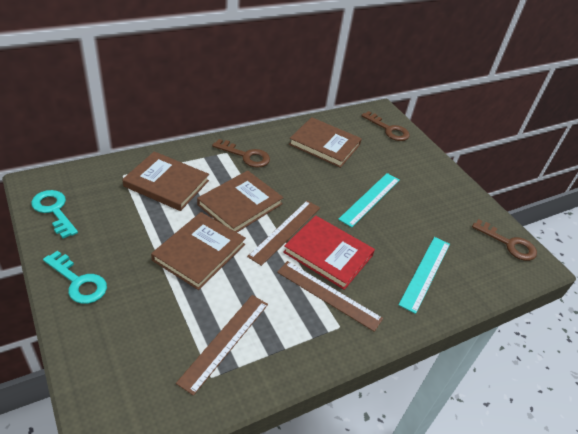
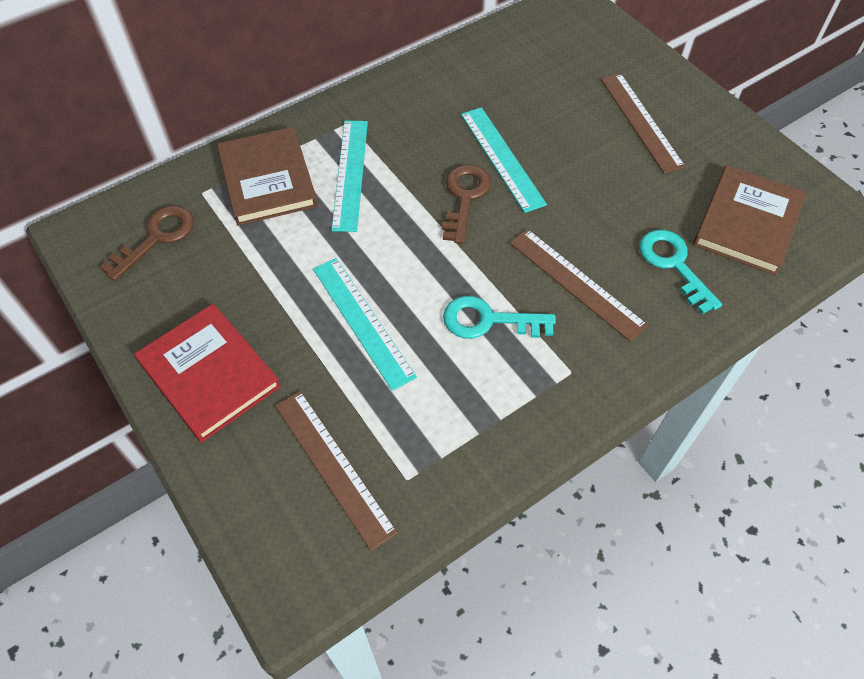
brown book: [122,151,209,211] [151,212,246,290] [197,171,284,232] [289,117,362,168] = 4 -> [217,127,318,226] [693,165,807,275] = 2
brown key: [212,139,270,168] [361,111,410,141] [472,219,537,261] = 3 -> [100,206,194,281] [442,165,491,244] = 2
turquoise ruler: [338,173,400,227] [399,237,450,314] = 2 -> [313,258,417,391] [331,121,368,232] [461,107,547,213] = 3

